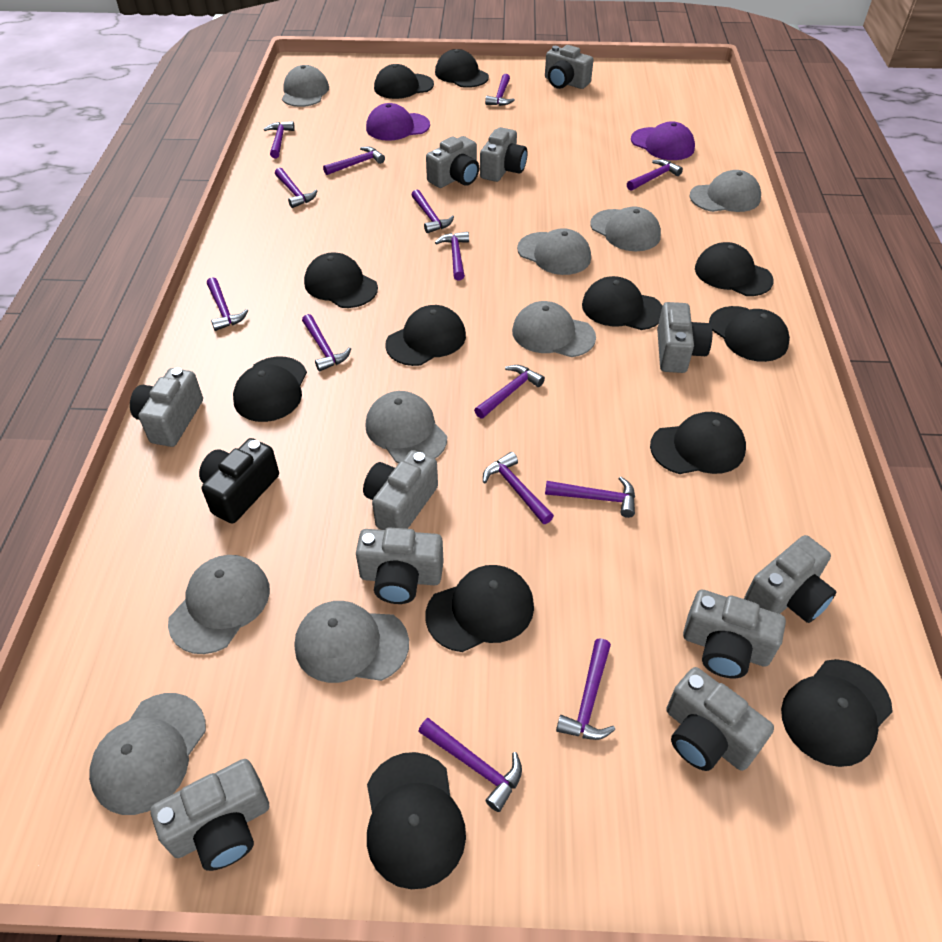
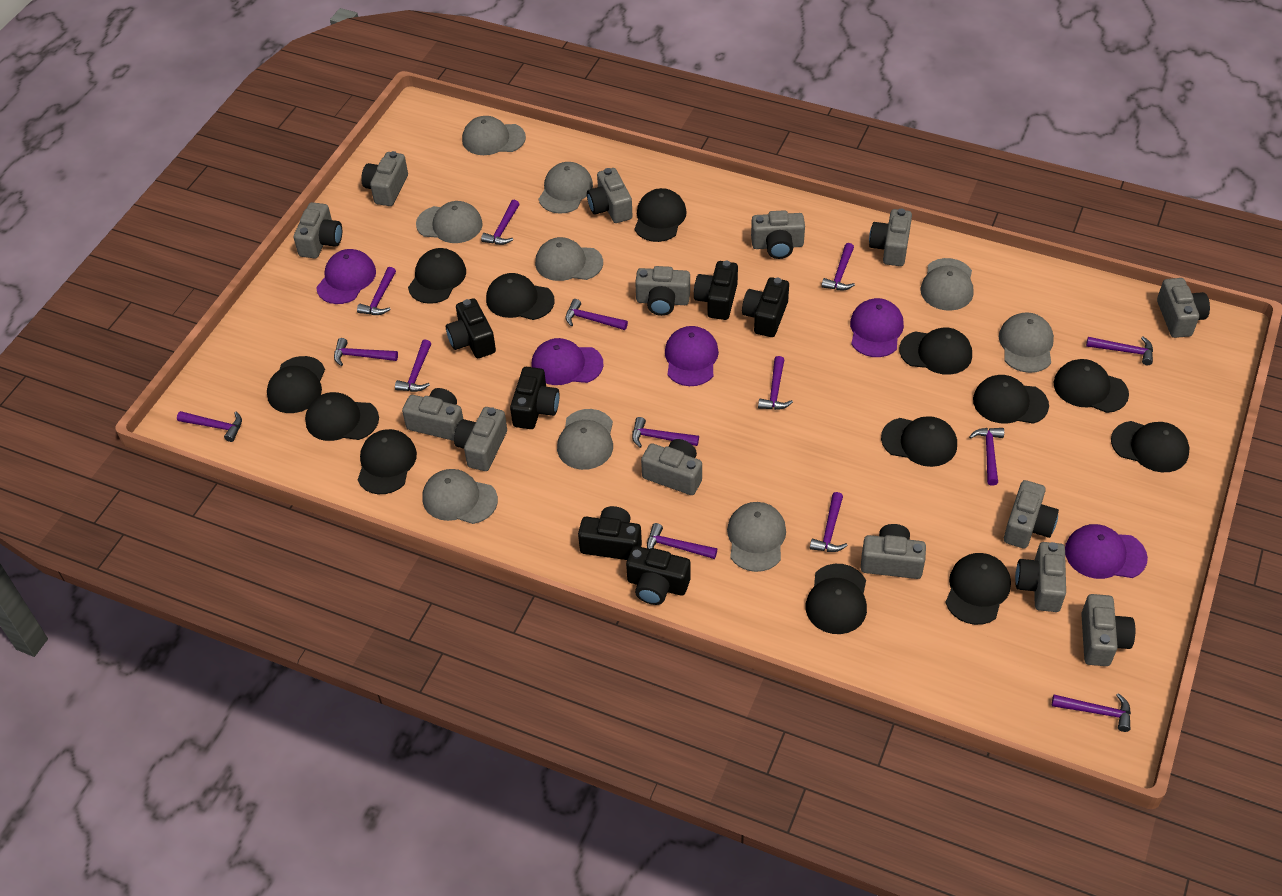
black camera: [199,438,279,524] = 1 -> [446,298,496,358] [510,367,559,429] [578,506,642,560] [626,546,691,605] [694,261,738,320] [742,277,789,337] = 6
black cap: [233,356,307,422] [304,252,378,308] [367,752,466,889] [374,64,434,99] [385,305,466,366] [426,565,534,652] [435,49,489,88] [582,276,662,330] [650,412,746,474] [695,242,774,296] [709,306,790,362] [781,659,893,767] = 12 -> [267,356,325,413] [305,392,379,441] [358,429,417,494] [408,248,466,304] [486,273,555,320] [635,188,687,242] [806,564,867,634] [881,416,957,467] [899,327,972,375] [945,553,1011,625] [973,375,1049,424] [1054,359,1129,413] [1111,421,1189,472] = 13
grey camera: [130,368,203,447] [151,759,269,871] [356,527,444,604] [363,450,438,530] [426,136,479,188] [480,127,527,182] [545,45,593,89] [657,302,712,373] [666,667,774,771] [683,590,786,678] [744,535,836,623] = 11 -> [294,202,342,259] [361,151,408,206] [402,388,463,441] [454,407,507,471] [587,168,633,223] [635,266,690,316] [641,439,702,495] [751,210,805,259] [861,524,926,579] [869,209,912,266] [1004,480,1059,549] [1015,542,1066,612] [1081,594,1135,666] [1157,278,1210,338] = 14
purple cap: [366,103,430,141] [631,121,695,160] = 2 -> [316,249,376,304] [532,338,603,385] [665,326,719,386] [850,298,904,357] [1065,524,1148,579] = 5

